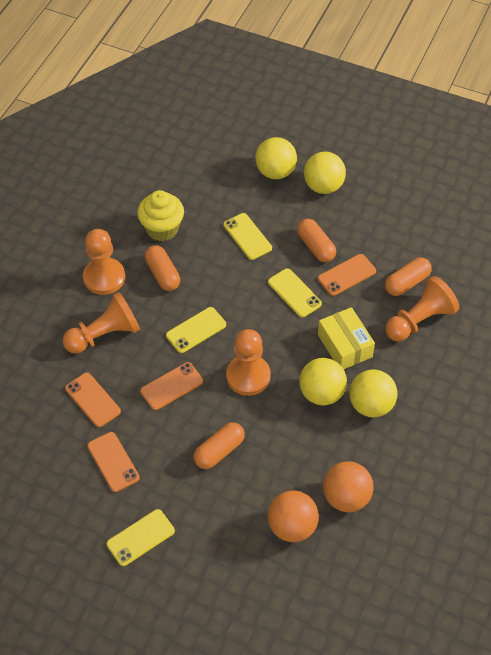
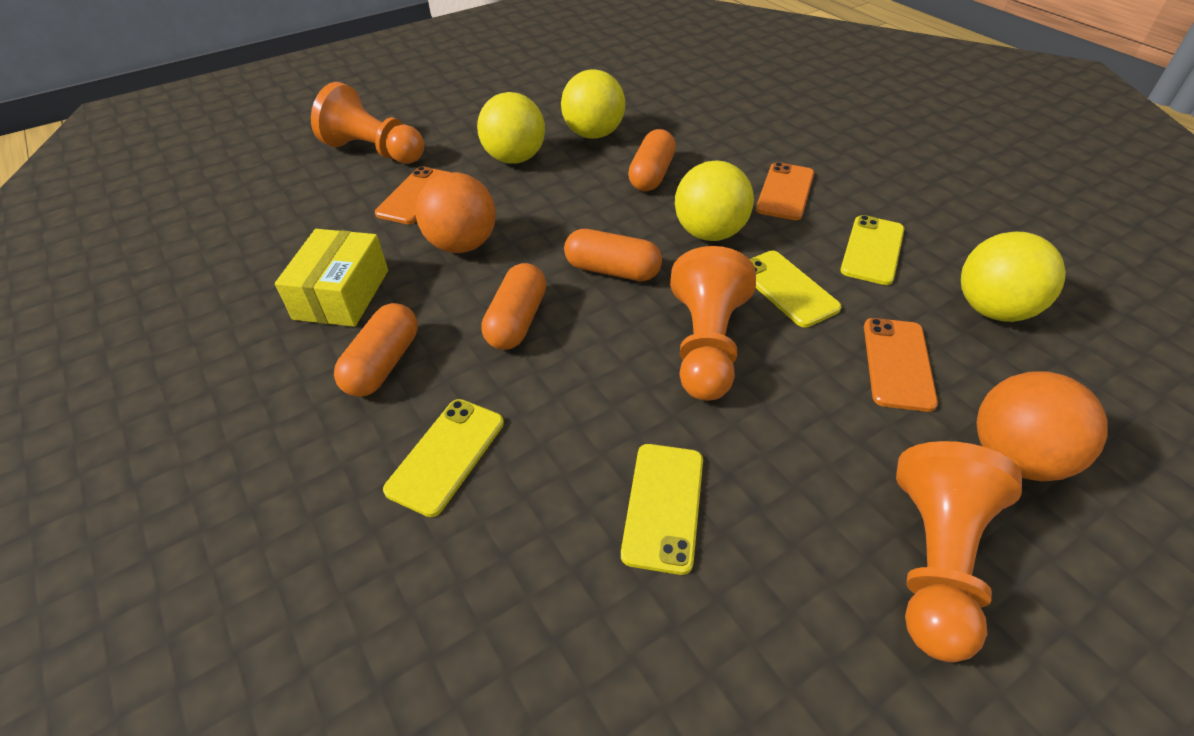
orange pawn: [63,292,140,354] [83,229,125,295] [226,329,271,396] [385,276,459,341] = 4 -> [311,82,424,164] [670,246,756,401] [896,441,1022,663] = 3
orange phone: [65,373,121,427] [87,432,140,492] [140,362,203,410] [318,254,376,296] = 4 -> [375,166,451,224] [756,162,814,220] [864,318,938,412] = 3
yellow cupcake: [137,190,184,242] = 1 -> none = 0

